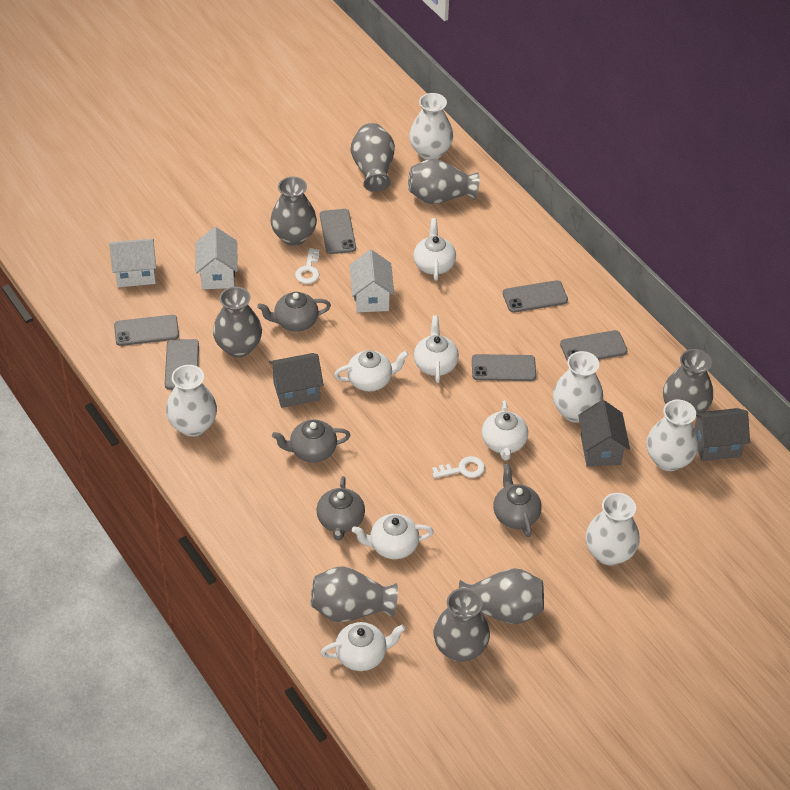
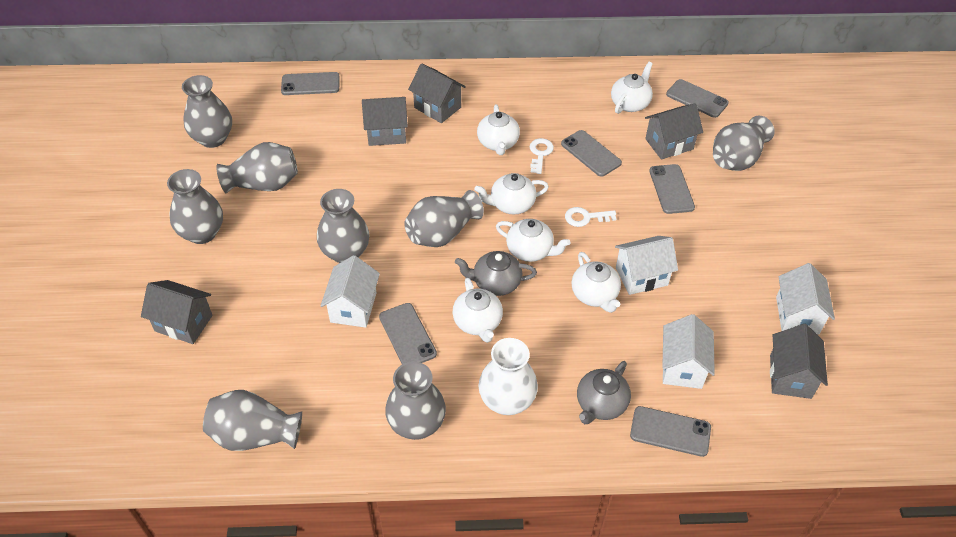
grey house: [269,353,324,408] [578,400,630,467] [694,408,750,461] = 3 -> [141,280,213,344] [362,97,408,146] [408,63,466,123] [645,103,703,160] [770,324,828,399] = 5
grey teapot: [257,292,331,332] [272,420,351,463] [317,476,365,541] [493,463,542,537] = 4 -> [455,251,537,296] [577,361,631,424] = 2
white house: [109,238,156,287] [196,227,238,289] [350,250,394,312] = 3 -> [320,255,380,328] [615,236,678,295] [662,314,715,389] [776,263,835,334] = 4
white vase: [166,365,217,437] [409,93,453,160] [553,351,603,423] [586,493,639,566] [646,400,698,471] = 5 -> [478,338,538,415] = 1

